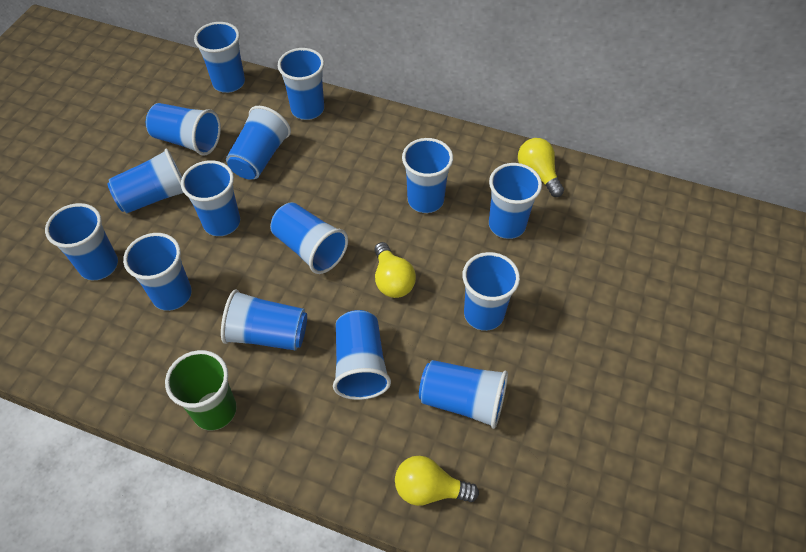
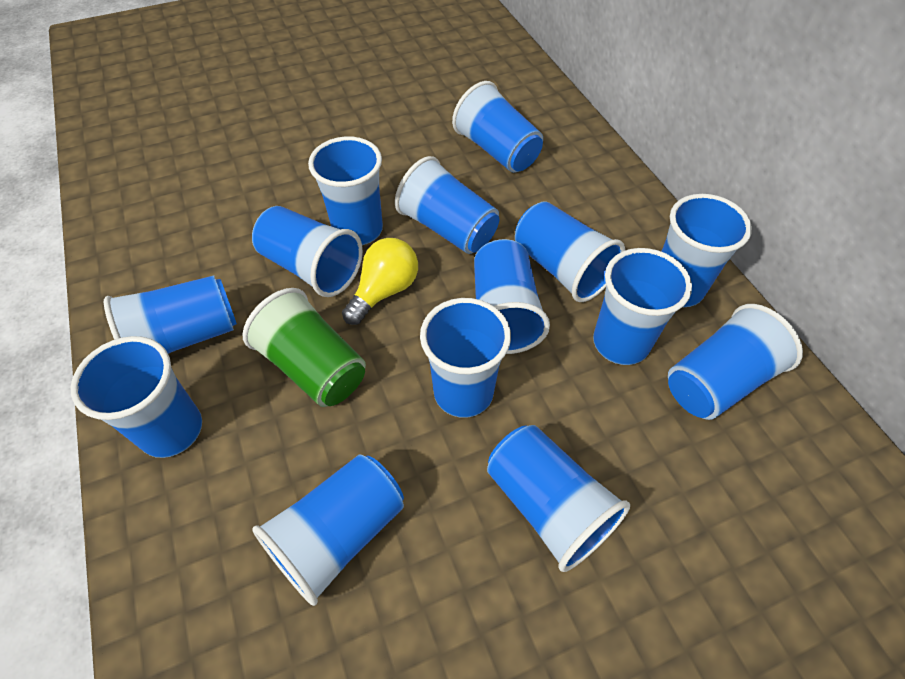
blue cup: [45,203,118,280] [107,149,184,213] [123,233,192,311] [146,103,221,156] [181,160,240,236] [194,22,245,93] [221,290,307,351] [226,106,291,179] [270,202,348,274] [278,48,324,120] [333,310,391,400] [402,138,453,213] [419,360,508,429] [462,252,520,331] [489,163,542,239] = 15 -> [71,336,202,458] [104,275,237,354] [252,206,363,297] [252,454,404,606] [308,136,383,245] [395,156,499,254] [420,298,511,418] [452,81,543,173] [474,239,550,354] [487,425,630,572] [515,201,625,302] [593,248,692,365] [661,194,752,307] [668,304,803,420] = 14
yellow light bulb: [374,242,416,298] [395,456,479,506] [518,138,564,197] = 3 -> [342,238,418,325] = 1

